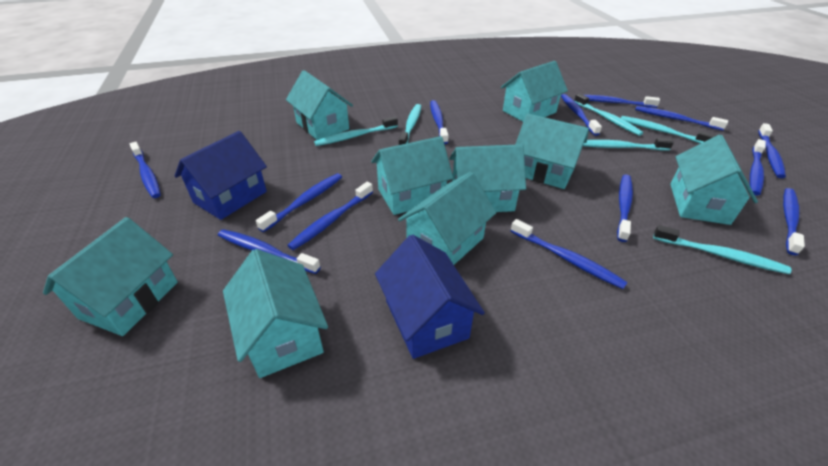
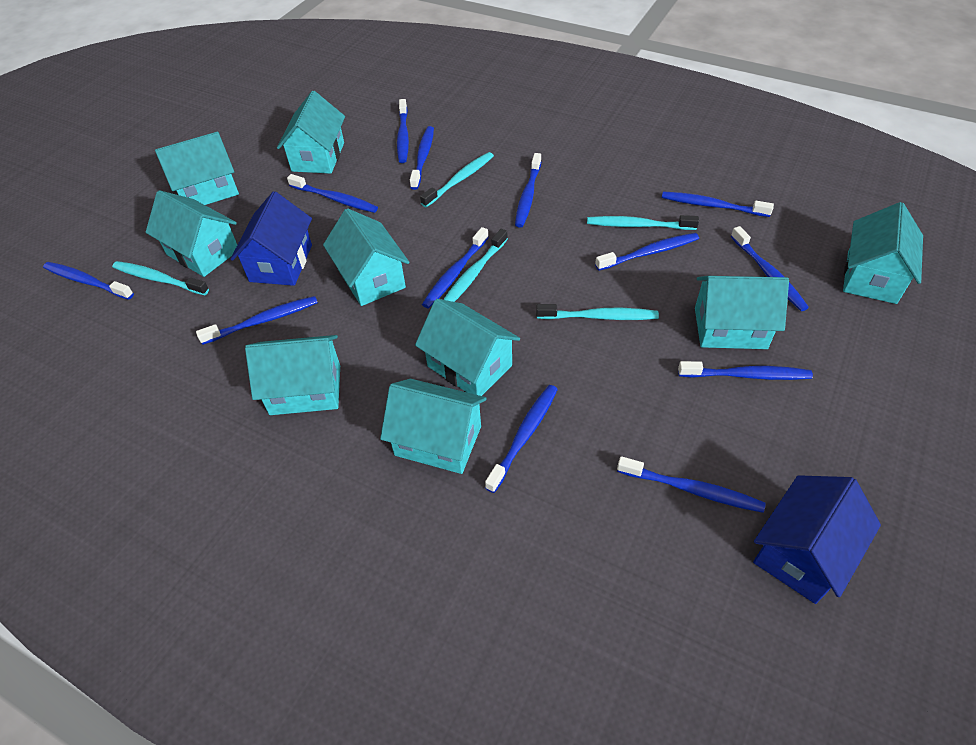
turquoise toothbrush: [314,116,398,146] [399,104,421,145] [574,93,643,136] [583,138,674,150] [621,116,716,144] [653,225,792,274] = 6 -> [112,261,209,295] [420,152,494,207] [443,229,508,302] [536,304,659,320] [587,215,699,230] = 5

